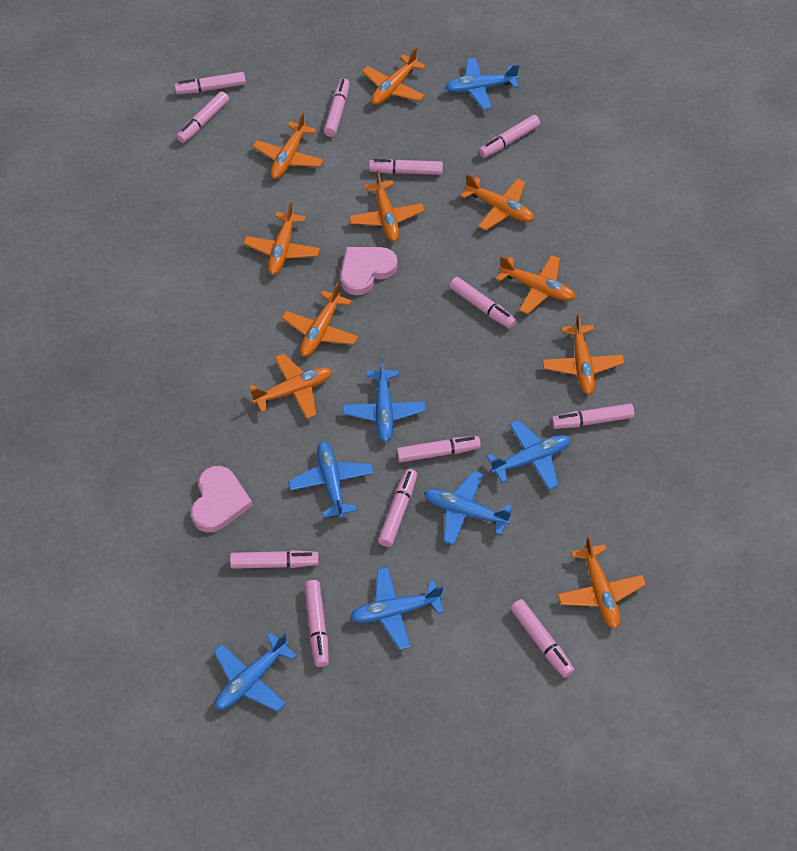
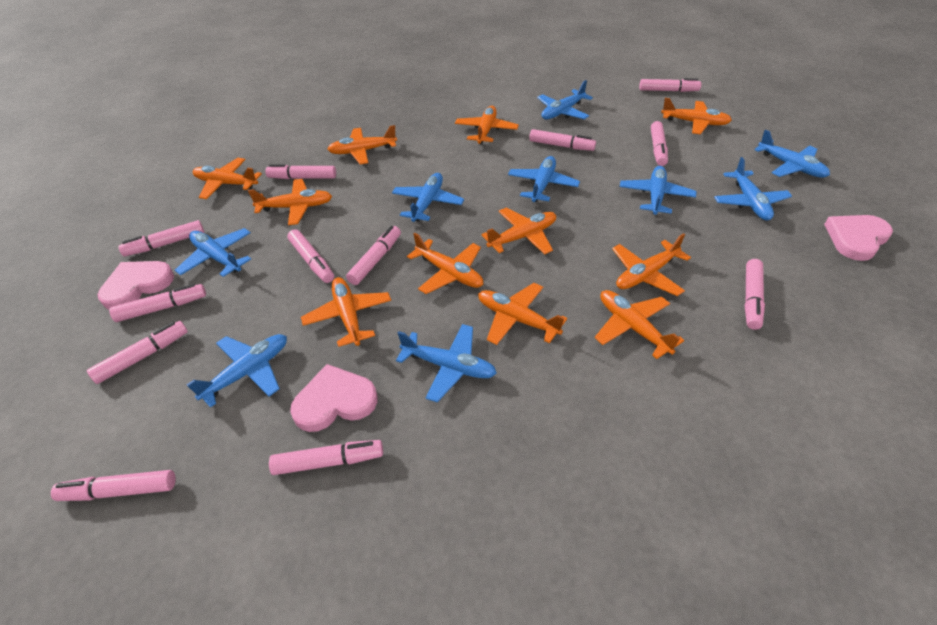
blue plane: [214,632,297,712] [288,441,374,518] [343,358,426,442] [350,567,444,650] [424,471,512,545] [445,58,519,110] [487,420,571,490] = 7 -> [175,228,251,277] [187,334,287,408] [392,173,464,222] [396,324,497,402] [508,156,580,202] [537,80,593,120] [620,166,696,215] [714,157,792,221] [754,129,830,178] = 9
orange plane: [243,201,320,275] [249,353,332,419] [252,112,324,179] [282,283,358,357] [349,170,425,242] [362,47,426,105] [461,174,534,231] [496,255,576,314] [542,313,624,394] [557,536,646,629] = 10 -> [193,158,262,199] [248,179,332,225] [301,277,391,347] [327,125,397,164] [407,233,483,294] [455,106,519,145] [478,283,567,345] [481,207,556,254] [595,290,684,359] [612,233,691,296] [661,98,732,134] = 11
pink heart: [191,466,253,532] [340,247,398,295] = 2 -> [97,261,174,310] [290,364,378,432] [824,215,893,261] = 3

